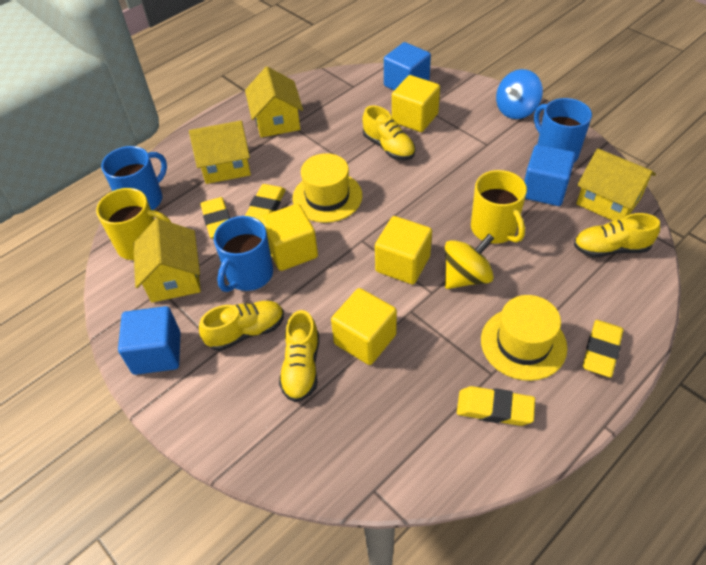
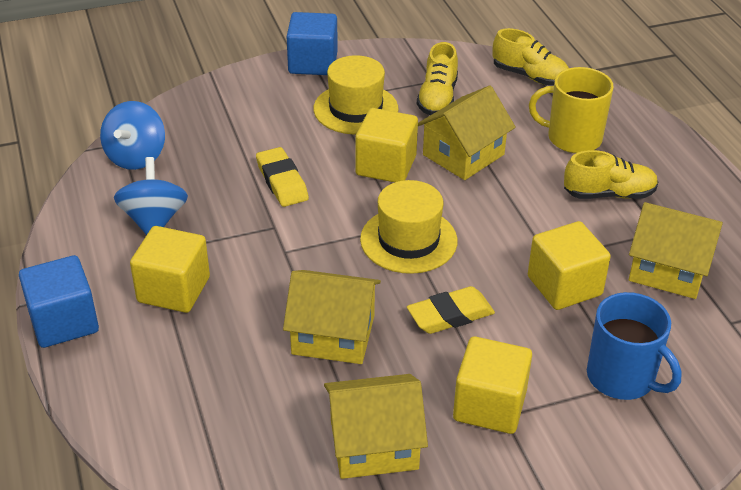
blue cube: [118,306,181,375] [384,42,431,90] [524,144,576,206] = 3 -> [19,255,99,348] [287,12,338,75] = 2
blue mug: [101,146,167,210] [214,216,273,292] [534,98,592,163] = 3 -> [587,292,682,400] = 1
blue spinning top: [496,69,543,119] = 1 -> [100,101,165,170] [114,157,188,235] = 2
yellow eraser: [200,197,230,239] [245,184,286,221] [457,386,535,426] [583,320,624,377] = 4 -> [256,147,309,207] [407,286,495,334] = 2
yellow mug: [96,188,171,260] [471,170,527,244] = 2 -> [529,67,614,153] = 1
yellow shoe: [199,301,284,351] [279,310,319,402] [363,105,416,160] [574,213,660,258] = 4 -> [417,42,458,115] [493,28,569,86] [564,150,658,199] = 3
yellow spinning top: [445,234,494,289] = 1 -> none = 0

